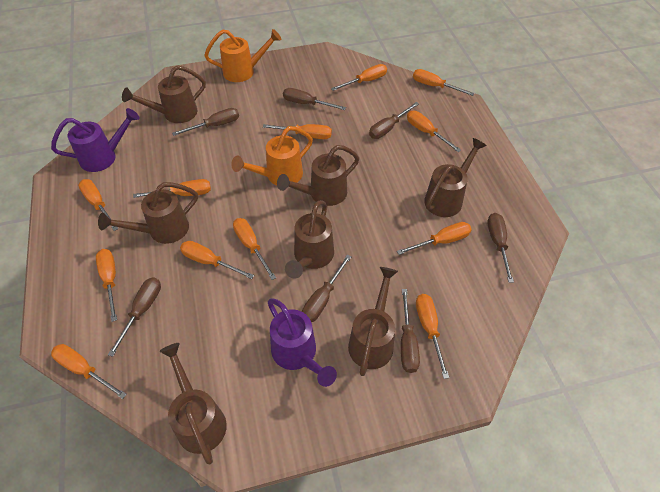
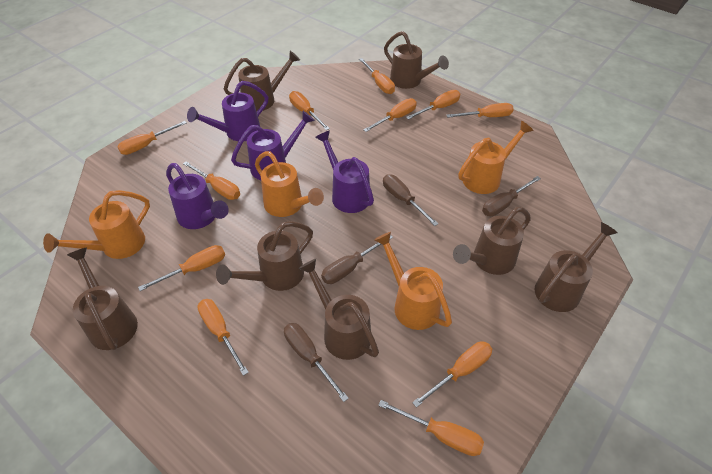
brown screwdriver: [108,278,161,357] [172,108,239,136] [283,88,346,110] [302,254,352,322] [369,102,419,139] [401,289,420,373] [487,213,514,283] = 7 -> [284,323,349,402] [321,235,393,284] [383,175,439,226] [482,176,541,216] = 4
orange screwdriver: [51,344,127,399] [78,179,119,231] [96,249,117,322] [133,179,211,198] [180,241,254,279] [233,218,276,280] [263,124,332,139] [331,64,387,91] [397,222,472,255] [407,111,461,152] [413,69,474,96] [416,294,449,379] = 12 -> [117,121,186,155] [138,245,225,291] [183,161,240,200] [197,299,249,376] [289,91,330,130] [359,58,395,94] [363,98,417,132] [378,400,484,456] [406,90,460,120] [412,341,492,408] [446,103,514,118] = 11
orange watering can: [204,29,282,82] [231,126,313,185] = 2 -> [43,190,150,259] [255,151,324,217] [374,232,452,330] [458,121,534,194] = 4
purple watering can: [51,108,140,172] [268,298,337,387] = 2 -> [166,163,229,229] [187,81,268,141] [231,111,315,180] [315,131,374,213] = 4

